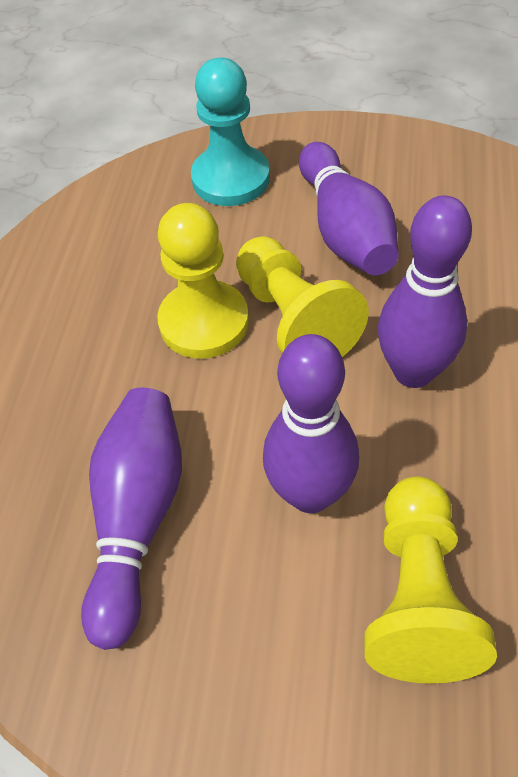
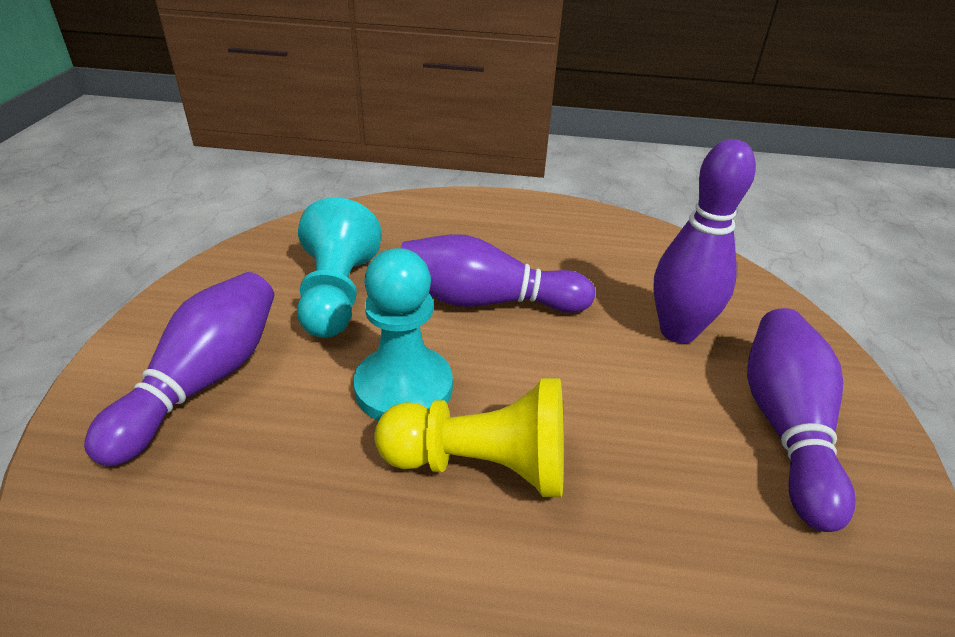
turquoise pawn: [191,58,270,206] = 1 -> [297,198,382,338] [353,248,453,421] = 2
yellow pawn: [157,203,249,359] [236,236,369,357] [364,477,497,684] = 3 -> [374,378,564,497] = 1

